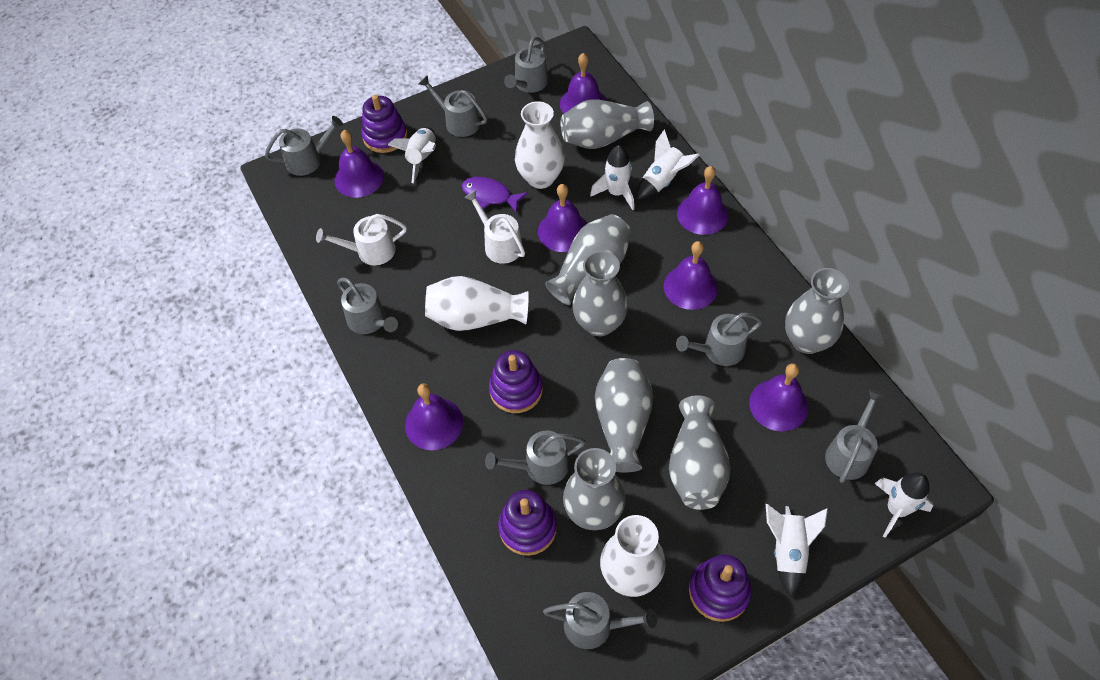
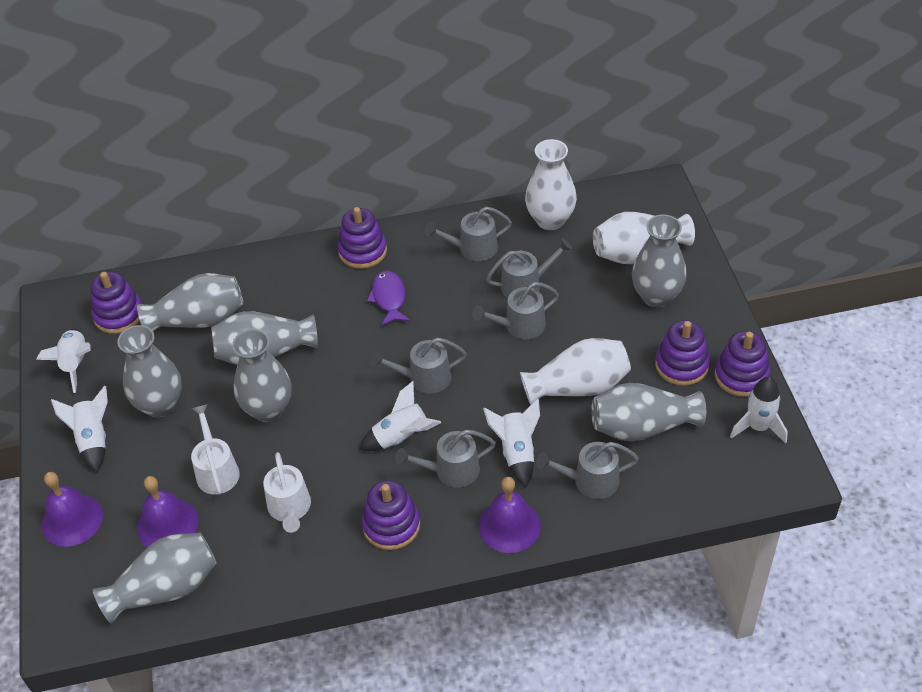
grey watering can: [265,116,343,176] [337,278,398,334] [419,75,487,137] [485,430,586,485] [504,37,548,93] [543,592,657,649] [676,313,763,366] [825,389,884,483] = 8 -> [370,338,467,394] [395,430,496,488] [425,207,512,261] [473,282,559,339] [486,238,572,298] [536,442,639,499] = 6
purple bell: [334,130,384,198] [405,383,463,450] [538,184,587,252] [560,53,606,114] [664,241,718,310] [677,166,729,235] [749,364,808,432] = 7 -> [42,472,103,547] [137,476,198,547] [478,477,541,553] = 3
purple stacking toy: [361,95,407,153] [489,350,543,413] [498,490,557,556] [689,554,751,622] = 4 -> [90,272,142,334] [338,207,387,269] [362,480,420,550] [655,320,710,386] [715,331,770,397] = 5

